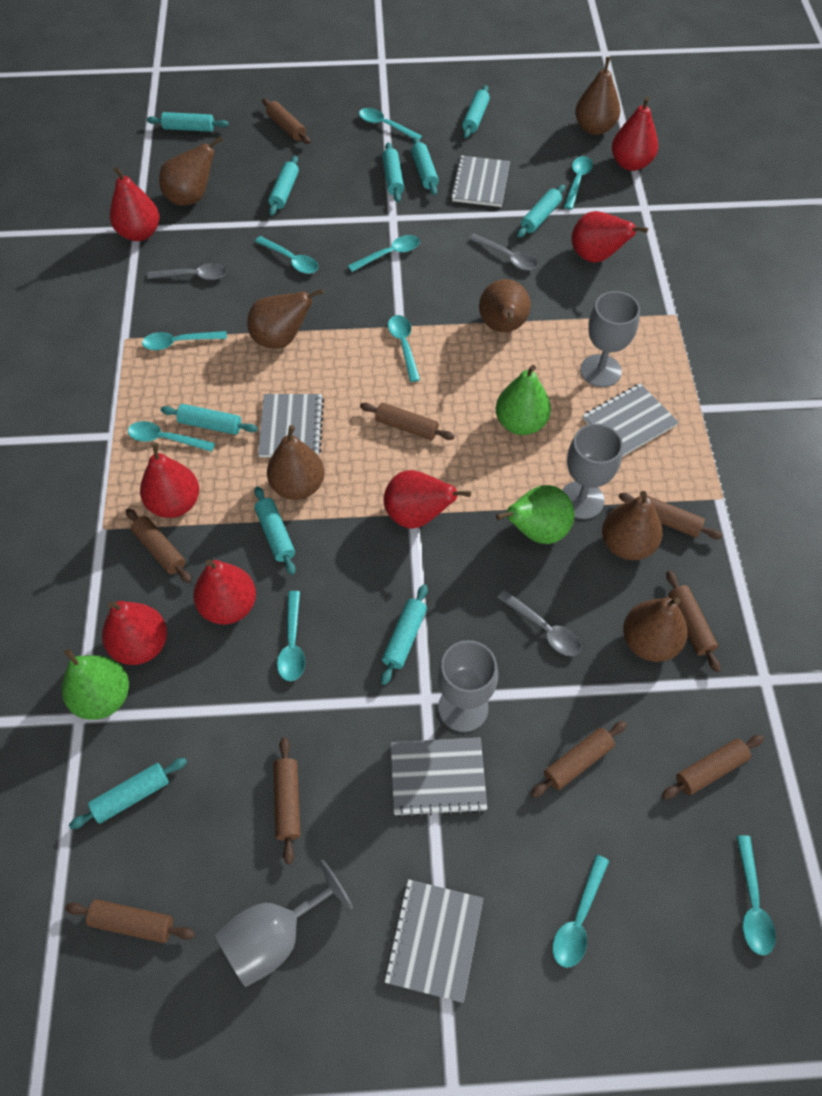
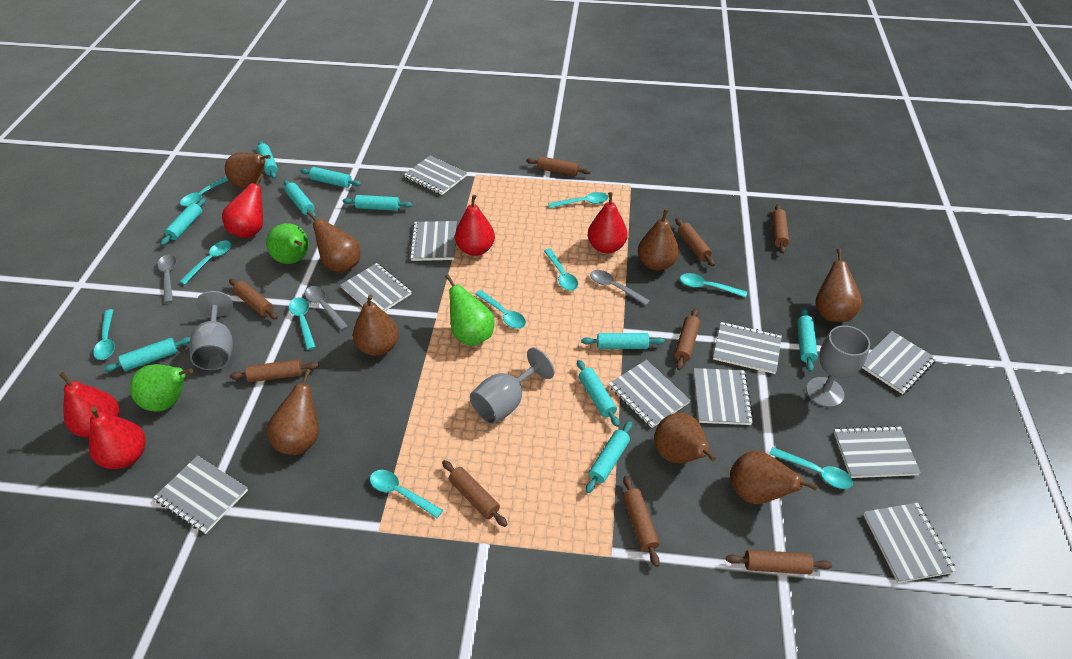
brown pear: [159,136,223,206] [247,289,324,348] [267,425,324,500] [479,279,531,332] [575,57,620,135] [602,491,663,560] [623,598,688,662] = 7 -> [225,152,271,189] [267,369,319,455] [307,211,360,273] [353,294,399,356] [638,209,679,271] [654,413,716,463] [730,451,818,504] [815,248,862,322] = 8
grey goblet: [215,859,353,987] [437,640,498,732] [562,423,623,519] [580,291,640,387] = 4 -> [189,291,233,370] [470,348,554,424] [806,325,870,407] = 3
grey notebook: [258,394,324,457] [384,879,483,1003] [391,738,487,817] [451,156,510,207] [583,383,679,457] = 5 -> [153,456,248,534] [340,263,412,312] [404,156,467,195] [409,221,456,261] [609,360,691,428] [694,368,754,425] [713,322,782,374] [834,425,921,478] [862,331,937,394] [863,503,956,583] = 10
red pear: [102,601,167,665] [110,167,159,241] [140,443,199,518] [193,559,256,625] [384,470,471,529] [571,211,648,263] [612,96,658,171] = 7 -> [59,372,119,437] [89,407,146,469] [222,174,264,238] [455,195,495,256] [588,192,628,254] = 5

